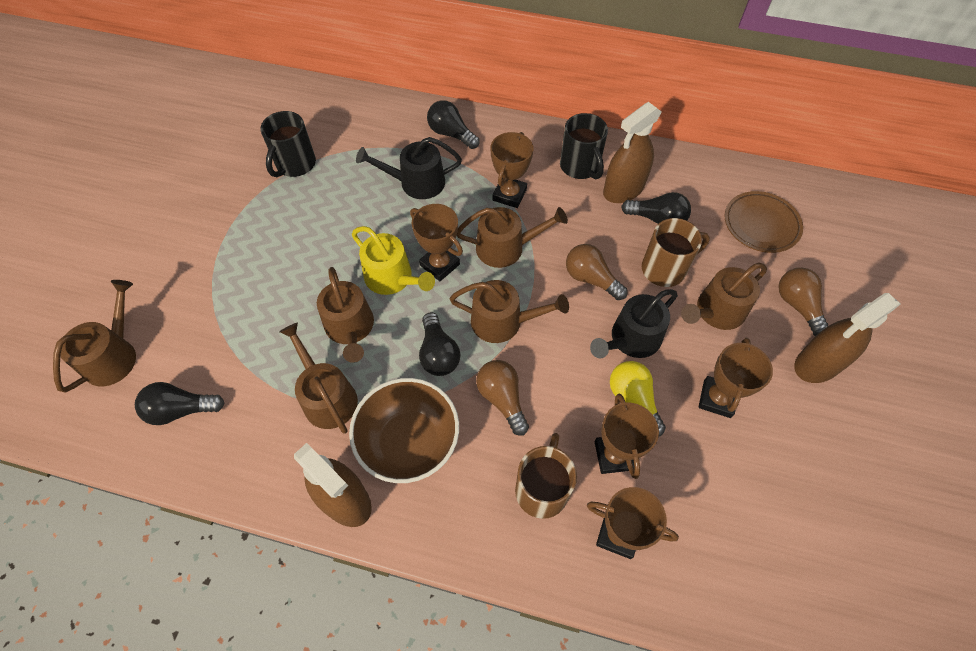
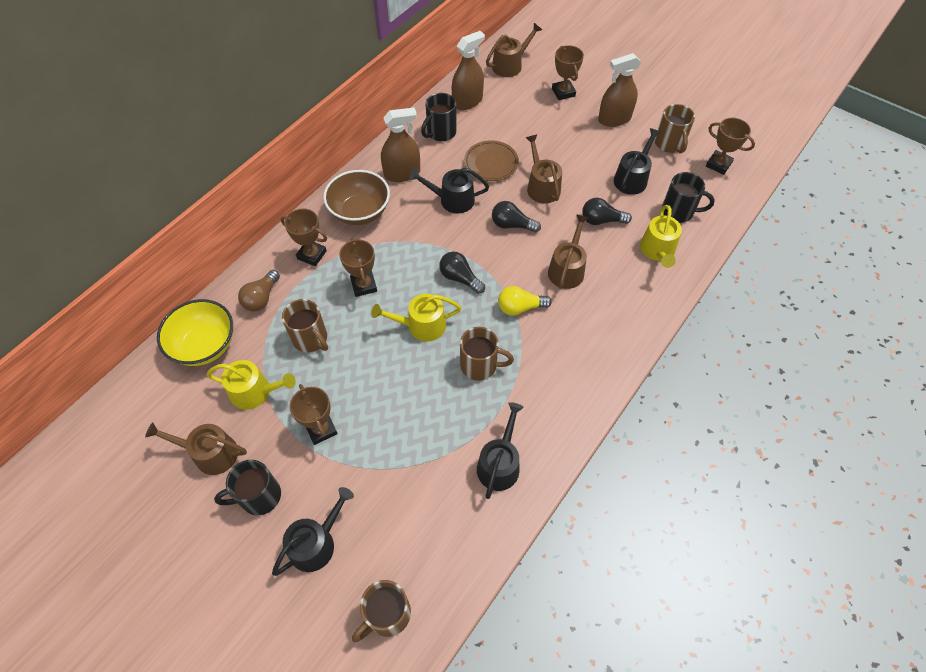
black light bulb: [135,382,225,425] [419,312,460,376] [427,100,479,149] [621,192,691,224] = 4 -> [439,252,485,294] [492,201,541,232] [582,198,632,225] = 3
black mug: [261,111,316,177] [560,113,608,179] = 2 -> [214,460,281,515] [421,93,457,141] [662,172,715,223] = 3
black watering can: [356,137,462,199] [590,289,678,358] = 2 -> [272,487,354,576] [409,168,489,213] [477,402,524,499] [614,128,661,195] = 4
brown light bulb: [476,360,529,436] [566,244,628,300] [778,268,828,336] = 3 -> [238,270,280,312] = 1
brown mug: [515,433,577,519] [642,218,710,287] = 2 -> [282,299,328,352] [352,580,411,642] [460,327,514,381] [655,104,695,153] = 4
brown watering can: [53,280,136,392] [279,322,358,434] [317,267,374,363] [449,280,569,343] [457,207,568,268] [681,263,767,330] = 6 -> [145,422,247,475] [486,23,542,77] [526,134,562,203] [548,214,588,289] = 4
yellow bowl: none = 0 -> [157,299,233,366] = 1
yellow watering can: [352,226,435,295] = 1 -> [206,360,296,410] [371,294,461,341] [640,205,682,268] = 3

